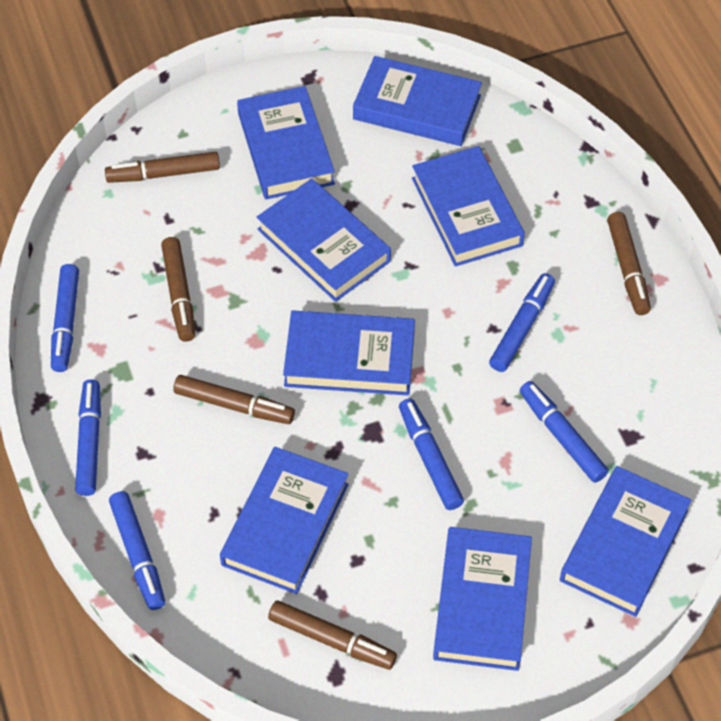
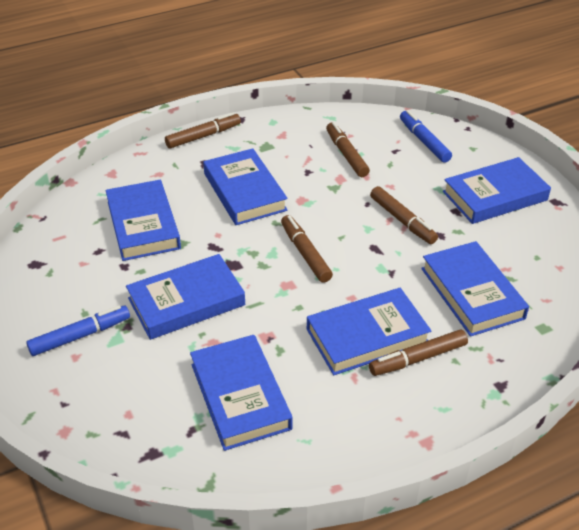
blue book: [220,447,349,594] [237,86,335,199] [256,178,391,302] [283,310,415,396] [353,56,482,146] [412,146,525,267] [433,527,532,671] [560,466,692,617] = 8 -> [105,180,181,261] [126,254,245,340] [190,335,293,451] [203,148,288,225] [307,288,431,375] [421,241,529,337] [443,157,551,224] = 7
blue marker: [51,264,79,372] [75,379,101,496] [109,491,165,610] [399,399,464,510] [489,273,555,372] [520,381,609,483] = 6 -> [26,305,130,356] [400,110,452,163] = 2

